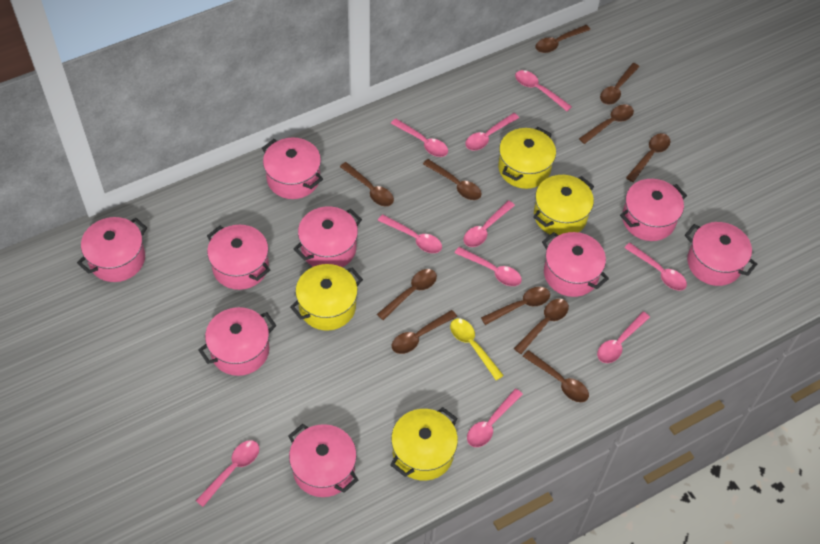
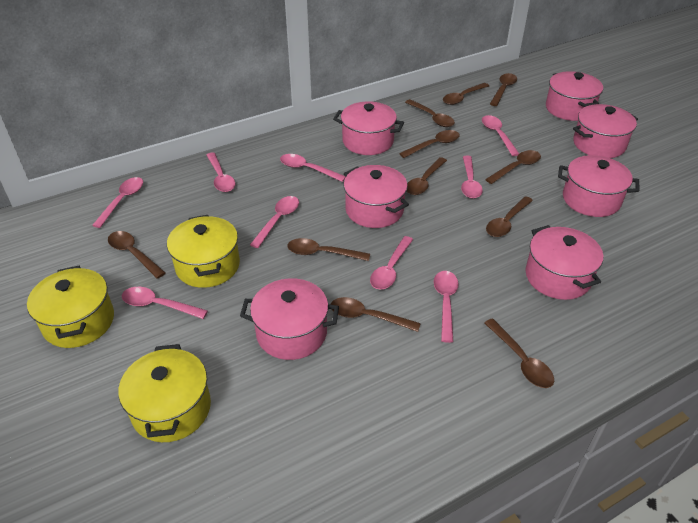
pink pot: [77,217,147,282] [198,307,276,376] [207,225,270,290] [262,138,323,199] [288,424,358,497] [294,207,362,267] [542,232,609,297] [620,179,687,241] [685,222,757,286] = 9 -> [240,278,339,360] [333,101,404,155] [344,165,409,228] [525,225,603,300] [546,71,603,121] [558,155,639,217] [573,104,638,158] = 7
pink spoon: [196,440,259,507] [378,214,442,253] [391,118,448,157] [455,247,522,286] [463,200,515,247] [465,113,519,151] [467,389,523,447] [515,70,572,111] [597,312,650,363] [624,243,687,291] = 10 -> [92,177,143,228] [122,287,208,319] [206,152,235,192] [250,196,299,248] [280,154,346,182] [370,236,413,290] [434,271,459,343] [461,156,483,199] [482,115,519,156] = 9
yellow pot: [290,264,363,331] [391,407,458,481] [498,127,556,189] [533,175,594,235] = 4 -> [27,266,114,348] [118,344,211,442] [167,215,240,288] = 3
yellow spoon: [450,319,504,380] = 1 -> none = 0

